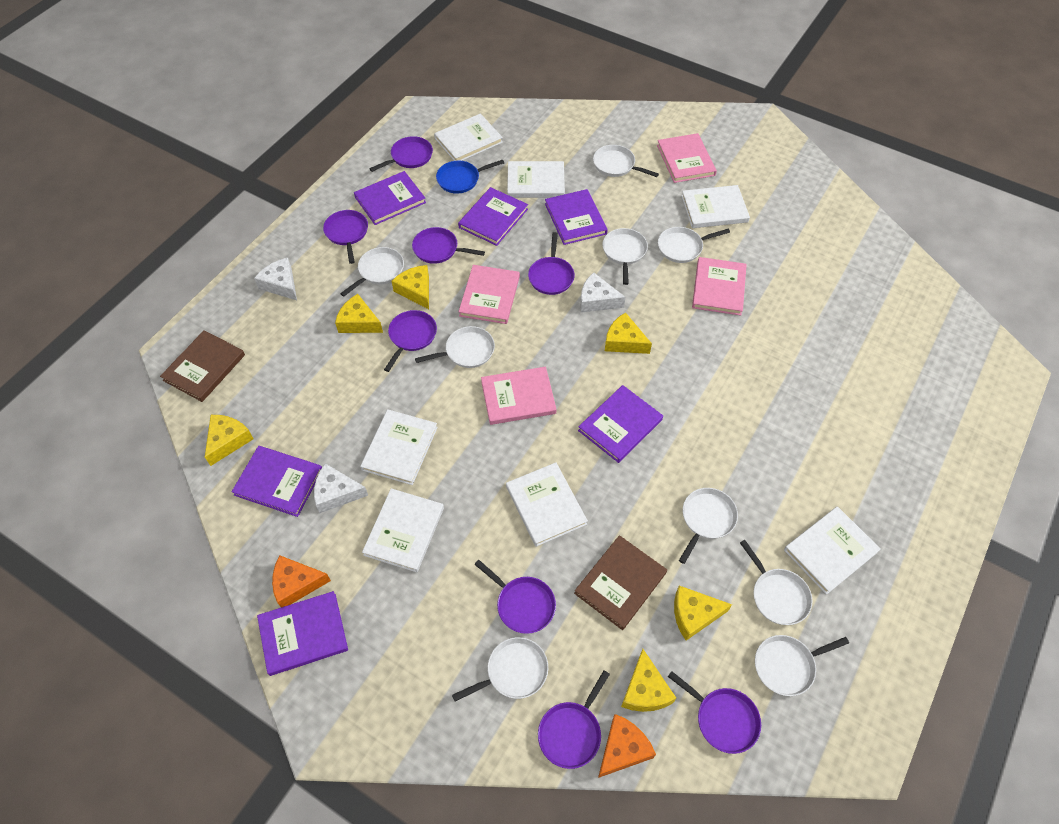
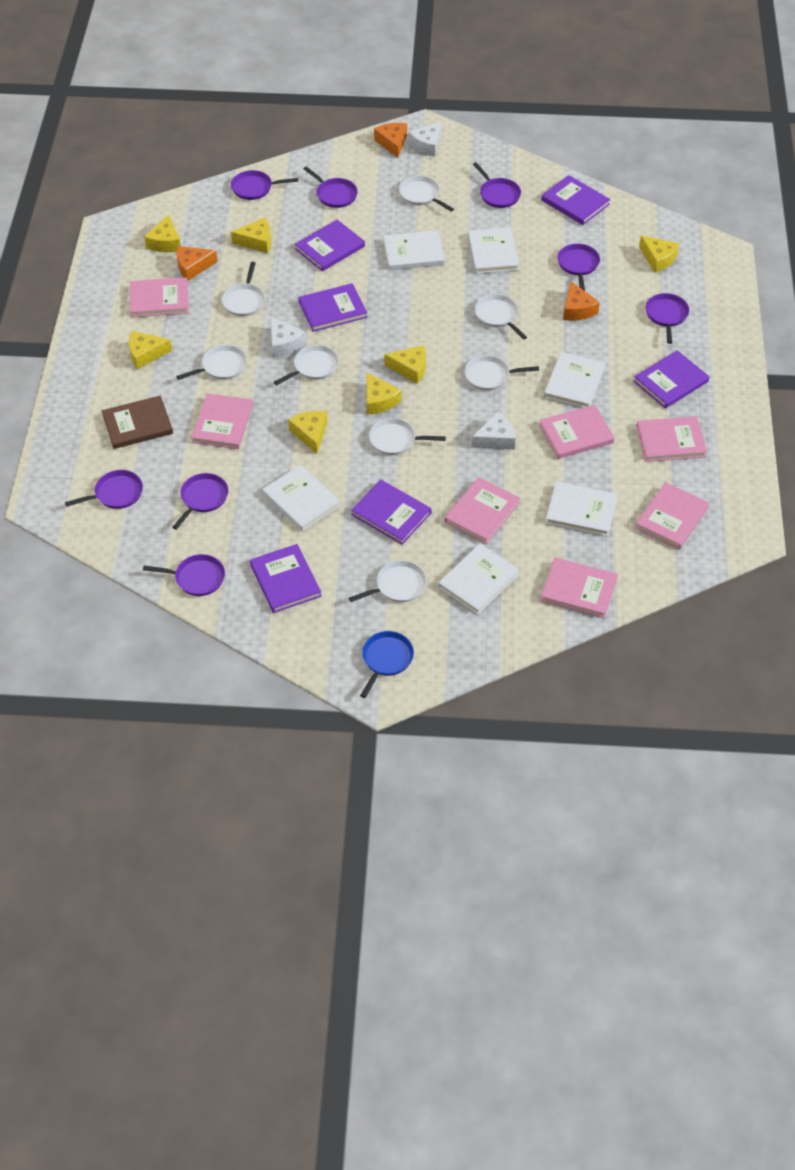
brown book: [160,330,245,402] [574,535,667,630] = 2 -> [102,396,173,449] = 1
orange cheese: [272,555,331,607] [598,714,656,778] = 2 -> [177,246,218,281] [374,123,407,158] [563,281,600,321] = 3
pink book: [459,265,520,324] [481,367,557,425] [657,133,717,183] [692,257,747,316] = 4 -> [130,277,189,317] [191,393,253,449] [444,477,520,544] [539,405,615,459] [540,557,618,618] [635,482,709,550] [636,416,707,462] = 7
white book: [360,409,438,485] [362,488,444,572] [434,114,503,161] [506,462,588,547] [507,161,565,198] [681,185,750,228] [784,506,881,595] = 7 -> [262,465,341,531] [383,230,445,270] [438,543,519,615] [468,227,519,274] [544,352,605,408] [545,482,618,536] = 6
white pan: [340,247,404,297] [415,326,495,368] [452,637,548,701] [593,145,659,177] [602,228,648,285] [658,227,730,263] [679,488,738,564] [740,540,813,625] [755,635,849,696] = 9 -> [176,345,247,380] [222,262,265,316] [274,345,339,385] [349,560,427,602] [369,418,446,455] [399,176,454,212] [465,355,539,391] [475,294,527,340] = 8
yellow cheese: [205,415,254,466] [335,294,383,333] [392,265,429,309] [605,312,652,354] [621,649,676,712] [674,586,732,641] = 6 -> [129,331,172,369] [144,215,181,252] [231,218,271,253] [288,411,327,454] [367,373,401,415] [384,345,426,384] [639,236,679,273] = 7

